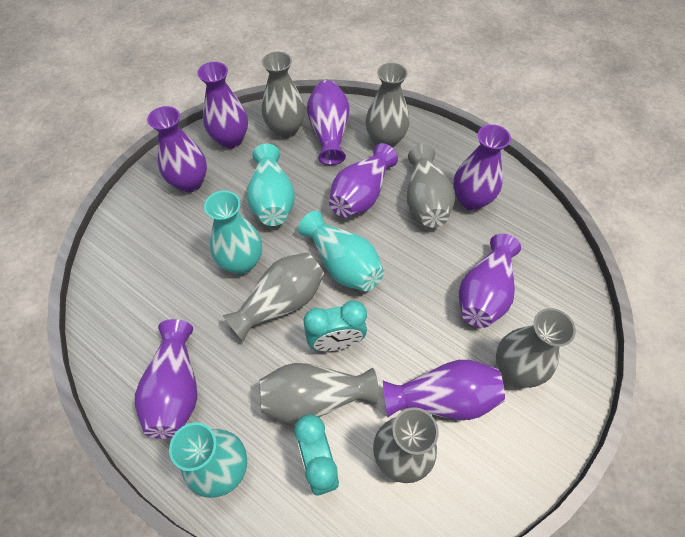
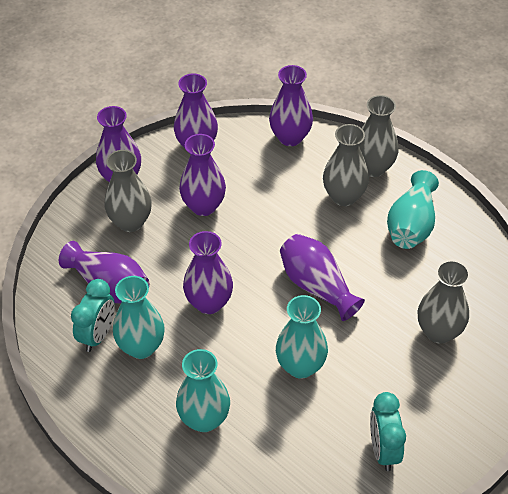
grey vase: [223,252,324,342] [259,363,379,423] [262,52,305,139] [366,63,409,148] [373,407,439,483] [407,144,455,228] [496,308,576,388] = 7 -> [105,150,152,232] [323,124,369,206] [359,95,399,177] [418,260,470,343] = 4
purple vase: [135,319,197,439] [147,106,207,193] [197,62,248,149] [307,80,349,165] [329,143,398,218] [383,360,505,420] [453,124,511,211] [459,234,521,328] = 8 -> [59,241,149,303] [96,106,141,182] [174,73,218,148] [179,134,226,216] [183,231,233,314] [269,65,313,146] [280,234,365,321] = 7

